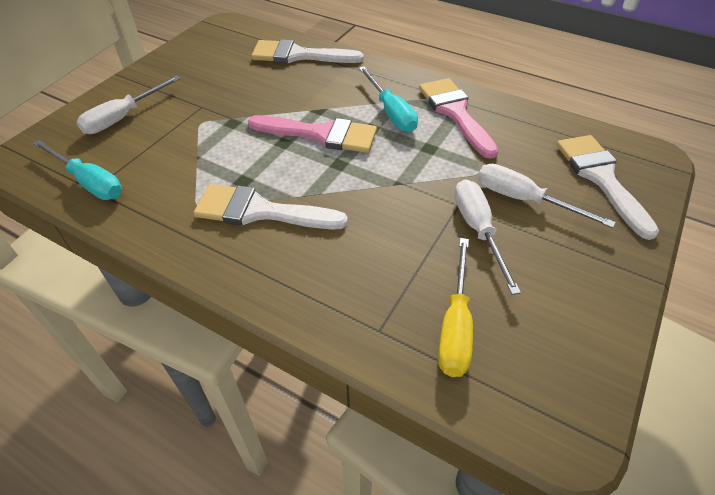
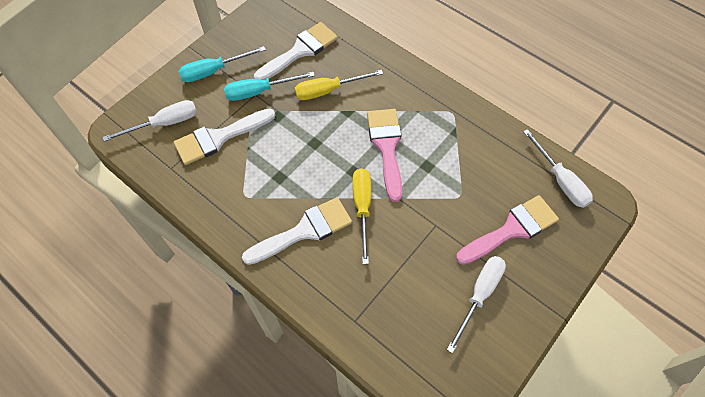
yellow screwdriver: [438,238,473,377] = 1 -> [295,70,383,100] [353,168,371,264] = 2

